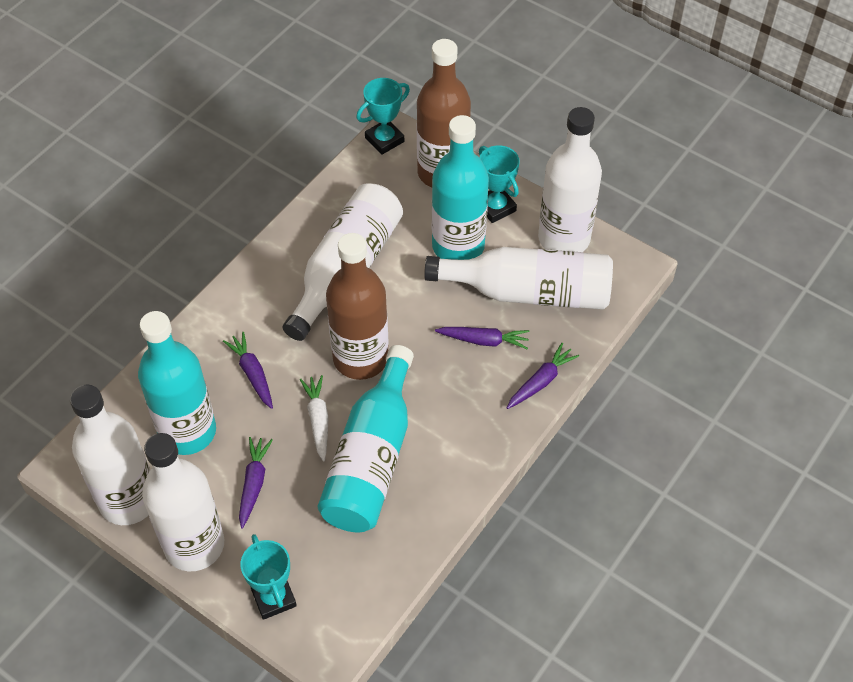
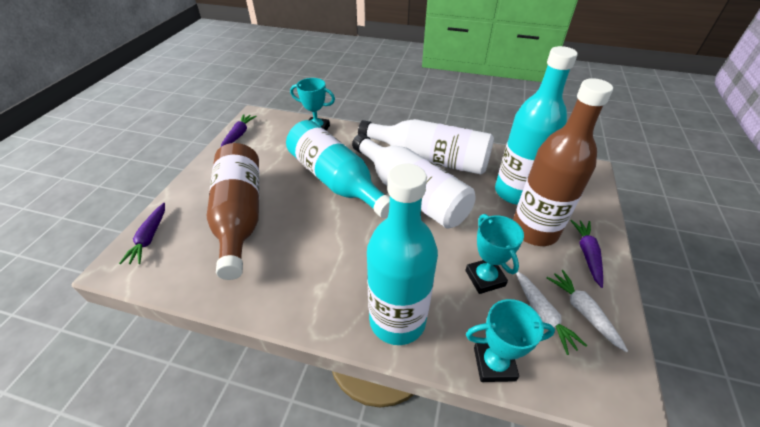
purple carrot: [223,332,273,409] [239,437,273,529] [435,327,529,349] [507,343,579,409] = 4 -> [119,203,165,264] [221,114,257,147] [570,220,603,288] = 3
white bottle: [70,385,150,525] [142,433,224,571] [283,183,403,341] [424,247,613,310] [538,107,602,252] = 5 -> [352,133,476,228] [358,119,494,175] = 2
white carrot: [300,375,328,462] = 1 -> [516,272,587,355] [547,270,628,352] = 2

